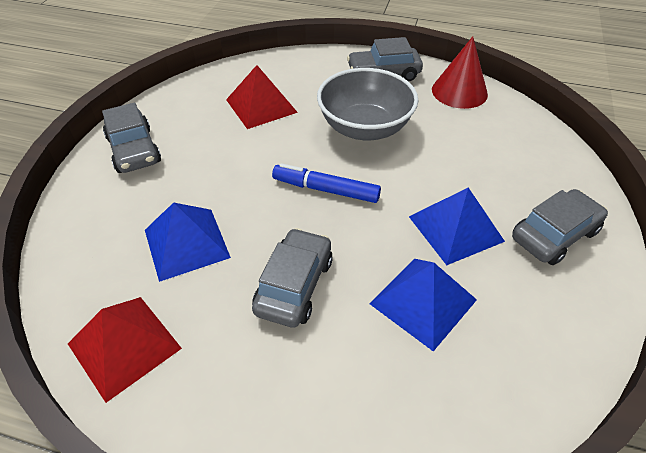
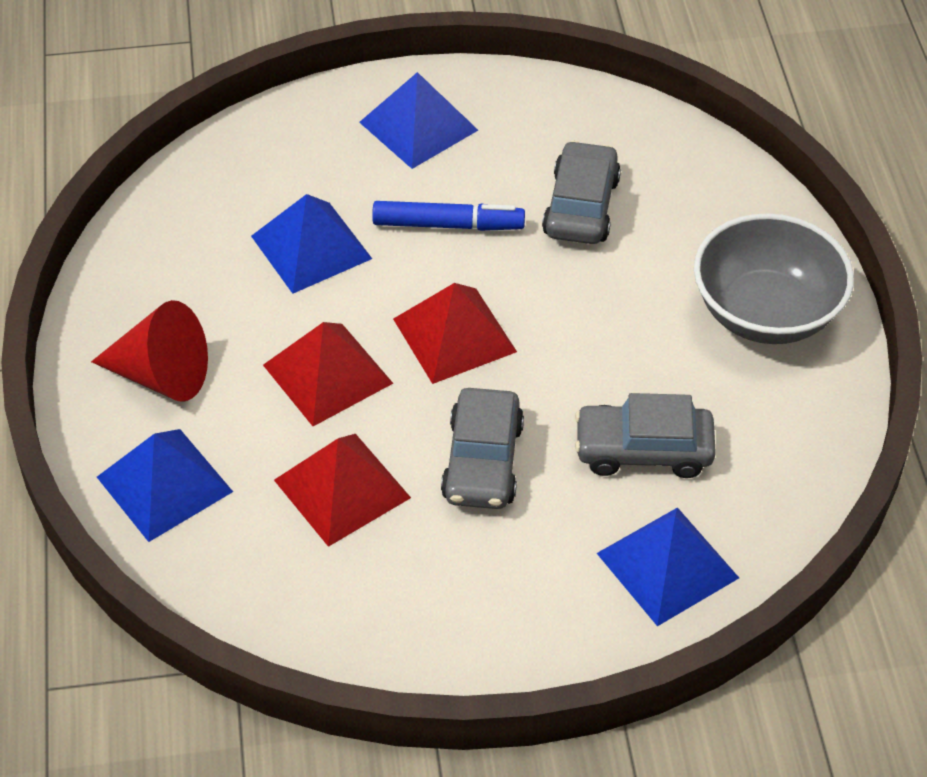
blue pyramid: [145,202,231,282] [370,259,477,351] [409,187,505,265] = 3 -> [97,429,233,542] [251,194,372,294] [359,72,478,169] [597,507,739,626] = 4
grey car: [102,103,161,173] [252,228,333,328] [347,37,423,82] [512,189,608,265] = 4 -> [441,388,524,509] [542,141,621,244] [575,393,716,478] = 3
red pyramid: [68,297,182,403] [226,65,298,129] = 2 -> [263,322,393,426] [274,434,411,547] [393,283,517,384] = 3

